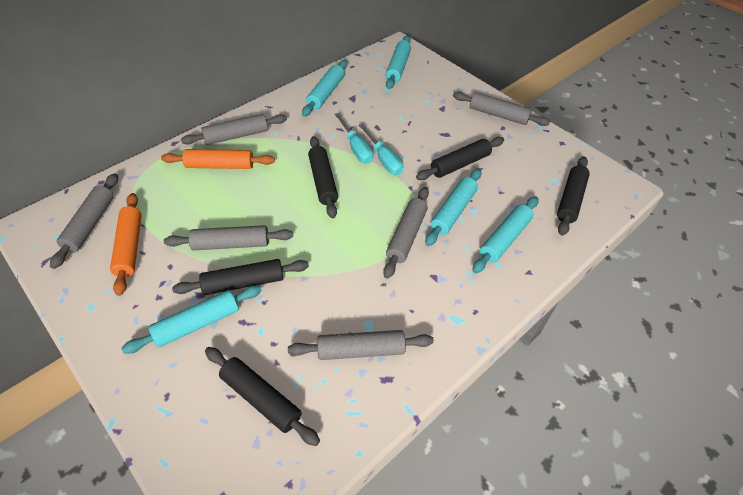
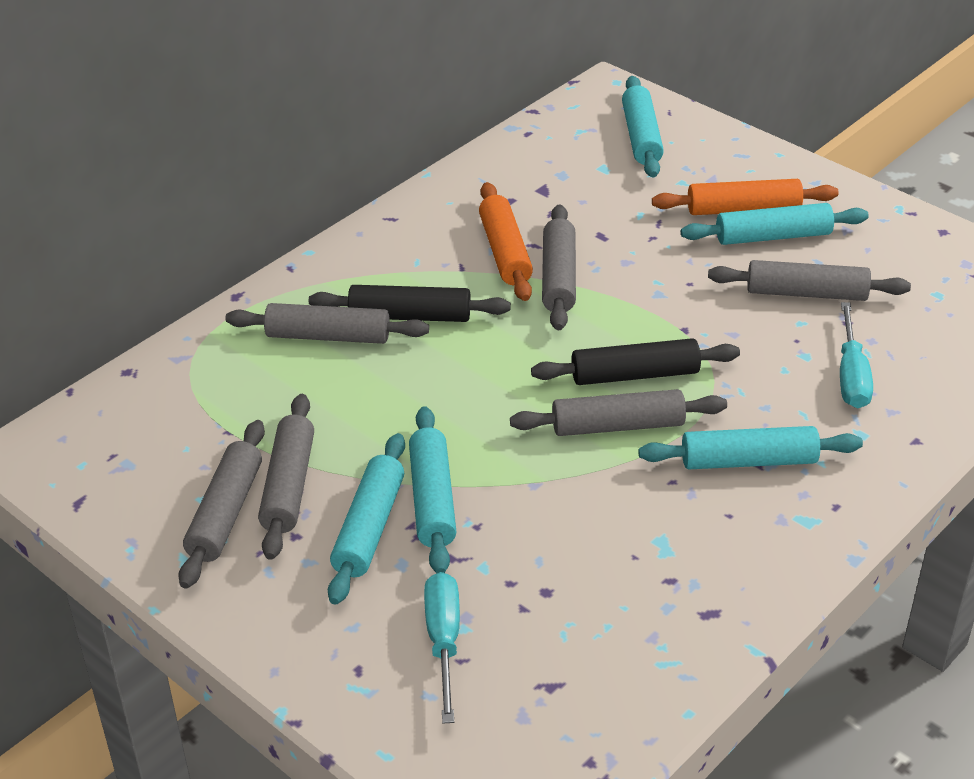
black rolling pin: [172,259,309,295] [205,347,320,446] [308,136,338,218] [416,137,504,180] [557,157,590,236] = 5 -> [309,285,511,322] [531,338,740,385] = 2

